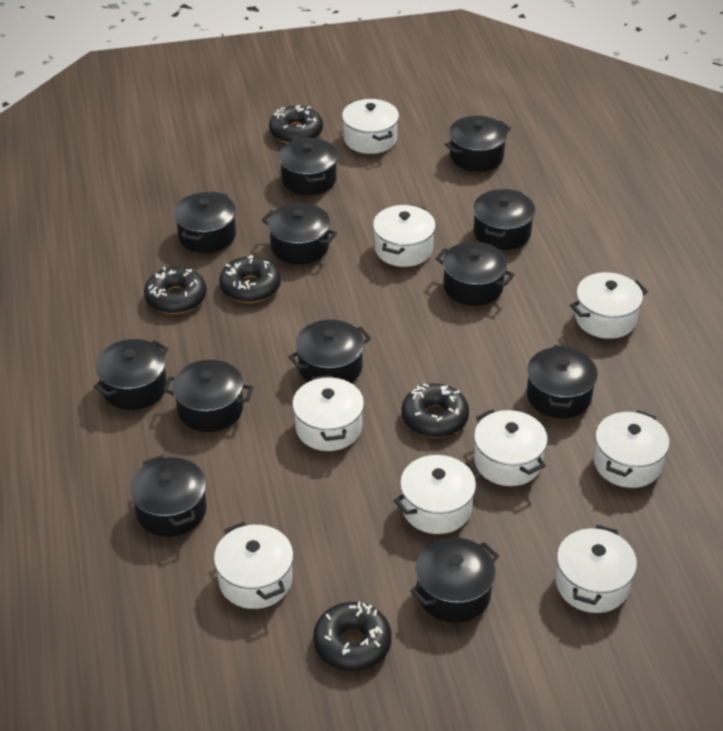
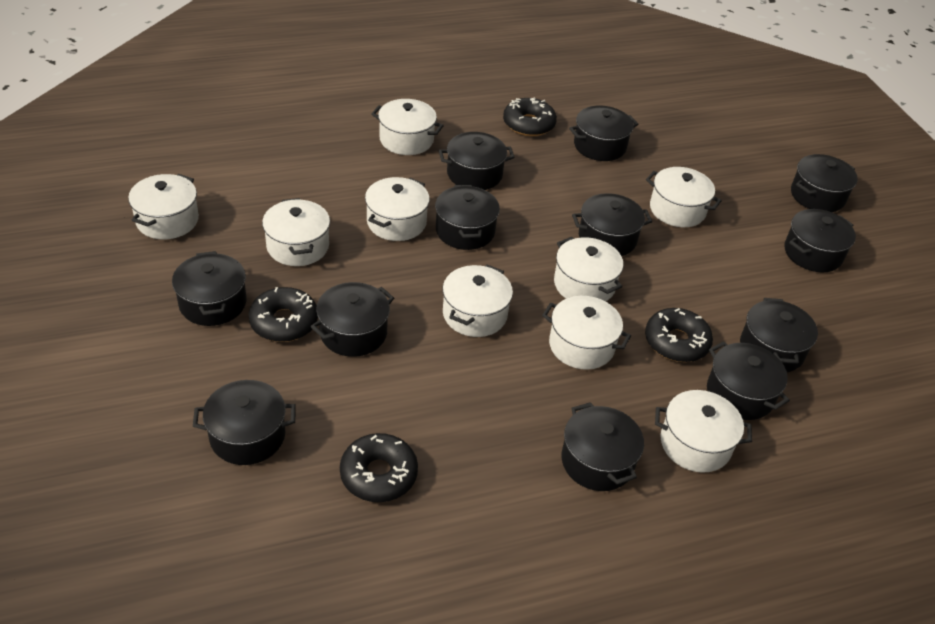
black donut: [144,267,207,314] [219,255,281,303] [269,105,323,143] [313,602,392,671] [402,383,469,438] = 5 -> [249,287,318,342] [340,433,418,502] [503,98,557,136] [645,308,713,362] = 4

